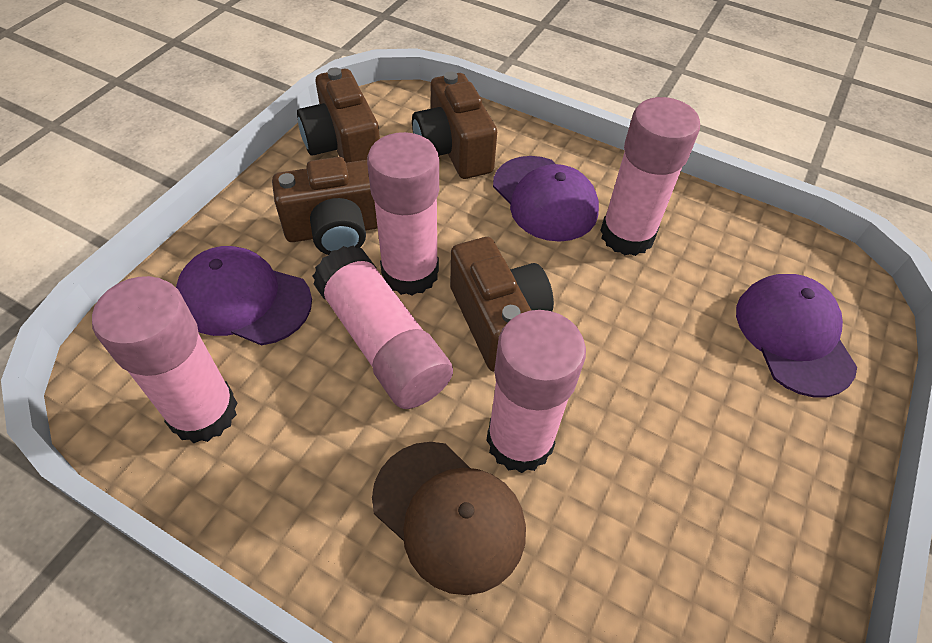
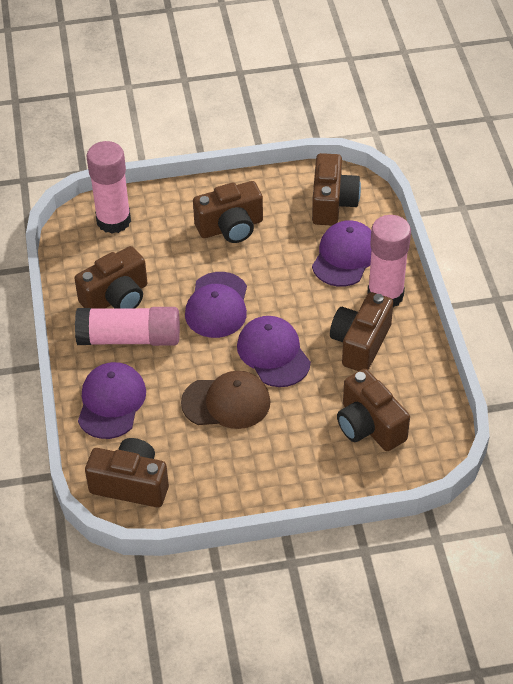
brown camera: [272,157,378,255] [297,68,380,163] [412,72,497,179] [450,237,554,372] = 4 -> [74,246,147,309] [85,438,169,507] [193,181,263,243] [312,153,361,226] [330,292,393,371] [337,369,410,451] = 6
pink glue stick: [92,276,237,443] [312,245,453,409] [367,132,439,296] [486,310,586,473] [600,97,700,256] = 5 -> [75,307,180,346] [86,141,131,234] [367,215,411,307] = 3
purple cap: [176,246,312,345] [493,156,599,242] [736,274,857,397] = 3 -> [78,362,146,439] [185,272,247,338] [237,316,311,387] [312,220,372,287] = 4

